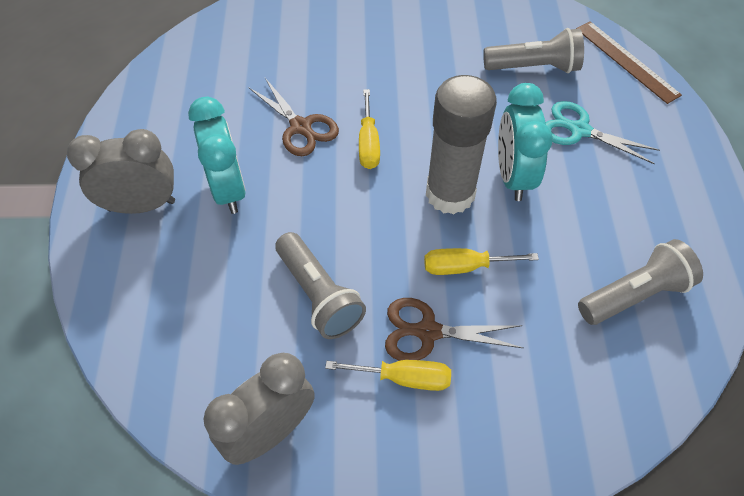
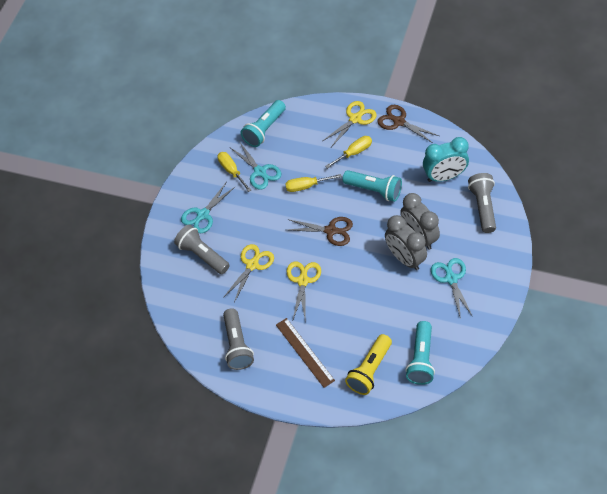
grey glue stick: [426,75,497,215] = 1 -> none = 0
turquoise clock: [188,97,246,214] [498,83,553,201] = 2 -> [423,137,469,182] = 1
turquoise flashlight: none = 0 -> [241,100,286,147] [342,170,402,202] [405,321,435,385] = 3
turquoise scissors: [546,101,660,164] = 1 -> [181,181,236,233] [231,141,281,190] [431,258,473,319] = 3
yellow flashlight: none = 0 -> [345,334,392,395] = 1
yellow scissors: none = 0 -> [223,244,274,303] [286,261,321,319] [323,101,377,147] = 3

